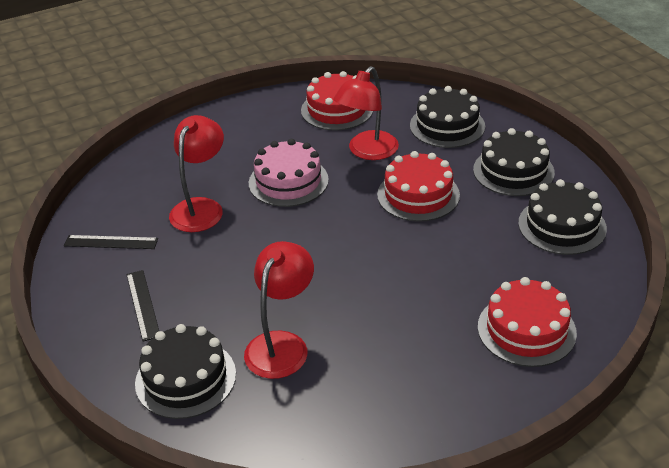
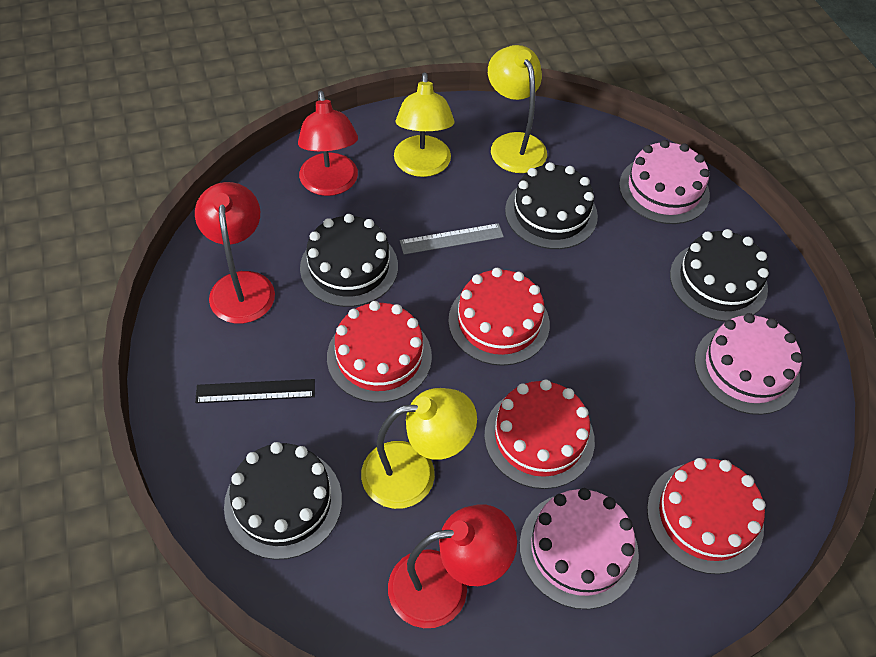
black ruler: [64,235,158,249] [126,270,159,342] = 2 -> [195,379,315,403] = 1
grey ruler: none = 0 -> [400,223,504,255] = 1
pink cake: [249,139,329,207] = 1 -> [520,488,639,609] [619,140,710,224] [694,313,803,415] = 3
red cake: [301,71,373,130] [377,151,460,222] [478,277,577,367] = 3 -> [327,301,432,403] [448,268,550,366] [484,380,595,489] [647,458,766,574] = 4
yellow lamp: none = 0 -> [361,388,477,509] [394,72,454,177] [488,45,547,173] = 3

